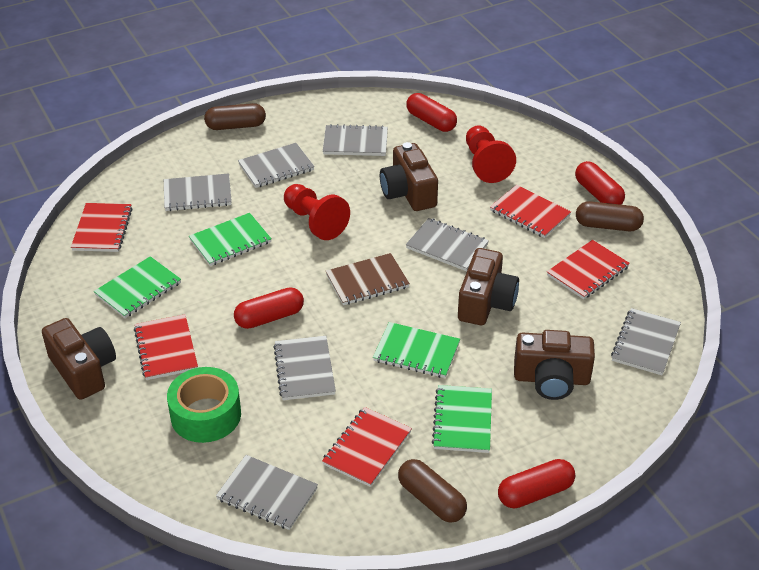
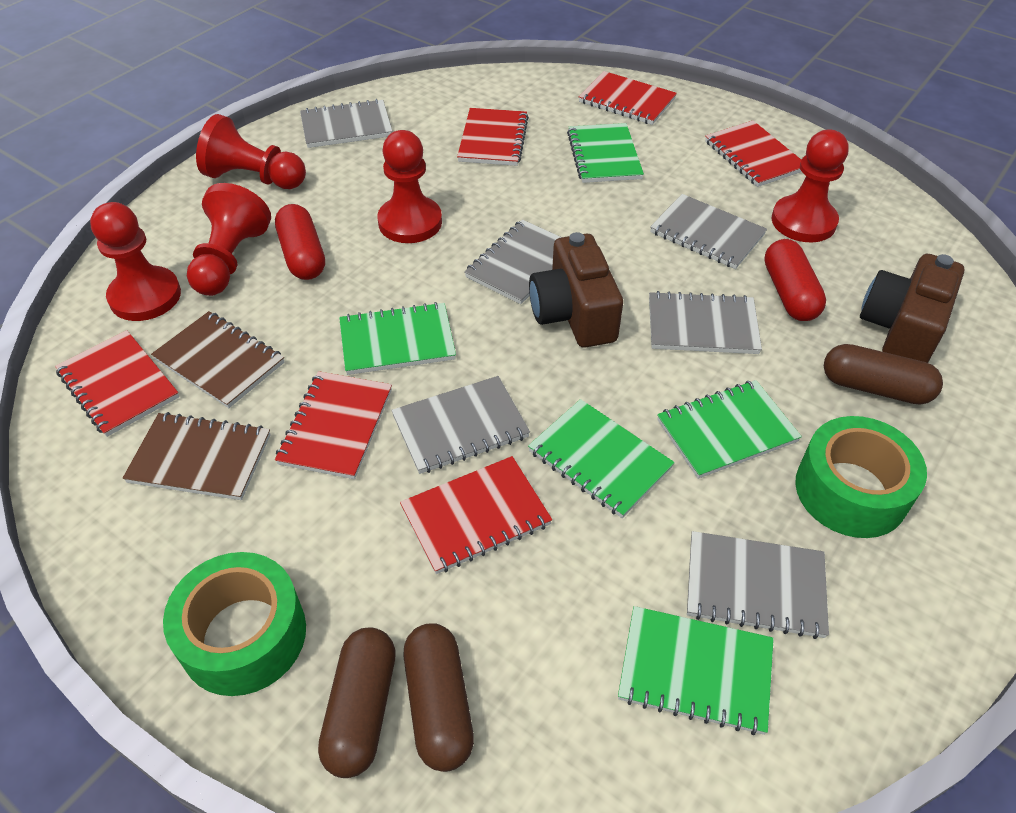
brown camera: [42,318,116,400] [380,142,438,211] [458,248,519,325] [514,330,595,400] = 4 -> [529,232,623,348] [860,254,964,363] = 2
brown notebook: [326,253,410,305] = 1 -> [123,412,271,500] [151,311,284,408] = 2
green notebook: [94,256,181,318] [189,213,272,266] [373,322,460,378] [432,385,492,453] = 4 -> [339,302,456,375] [528,399,675,518] [567,123,644,183] [618,606,774,735] [657,380,802,479] = 5
green tape: [167,367,241,443] = 1 -> [163,552,306,696] [795,416,927,538] = 2
grey notebook: [164,173,232,211] [216,455,318,530] [238,143,315,188] [273,336,336,400] [323,124,388,156] [406,218,489,271] [611,308,681,375] = 7 -> [300,99,393,148] [391,376,530,474] [464,220,562,304] [649,291,762,354] [650,194,767,269] [687,531,829,639] = 6
red capsule: [234,287,304,329] [406,93,457,132] [498,459,575,508] [575,161,625,205] = 4 -> [275,204,325,280] [764,239,826,321] = 2
red notebook: [71,203,133,252] [134,314,198,380] [322,407,412,487] [490,185,571,238] [547,240,630,299] = 5 -> [55,330,179,437] [275,371,392,479] [400,456,552,574] [457,108,529,166] [579,71,677,125] [705,121,802,187] = 6
red pawn: [284,184,350,240] [466,125,516,183] = 2 -> [90,202,181,321] [187,183,271,296] [196,114,306,189] [377,130,442,243] [771,130,849,242] = 5

